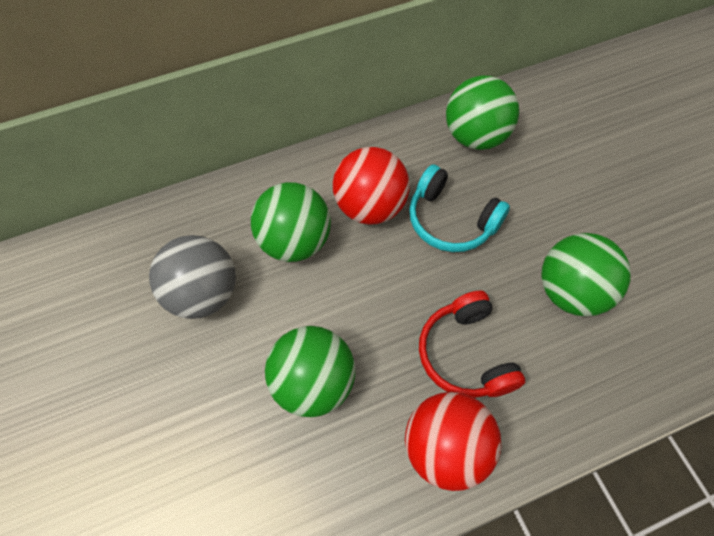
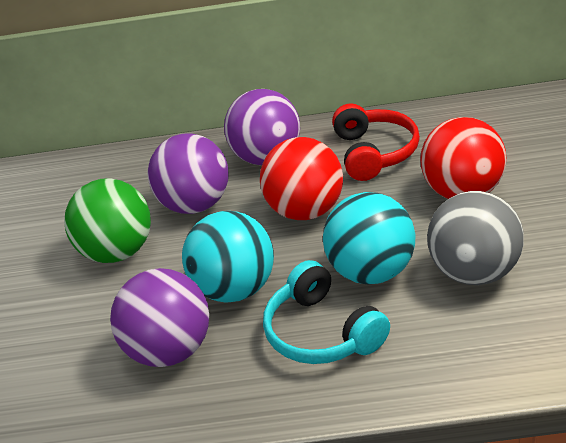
green ball: [251,182,331,262] [265,326,355,417] [446,75,519,150] [541,233,631,316] = 4 -> [64,178,151,263] = 1
purple ball: none = 0 -> [110,268,209,367] [148,133,228,214] [224,89,300,165] = 3
turquoise ball: none = 0 -> [182,211,274,303] [323,192,415,284] = 2

